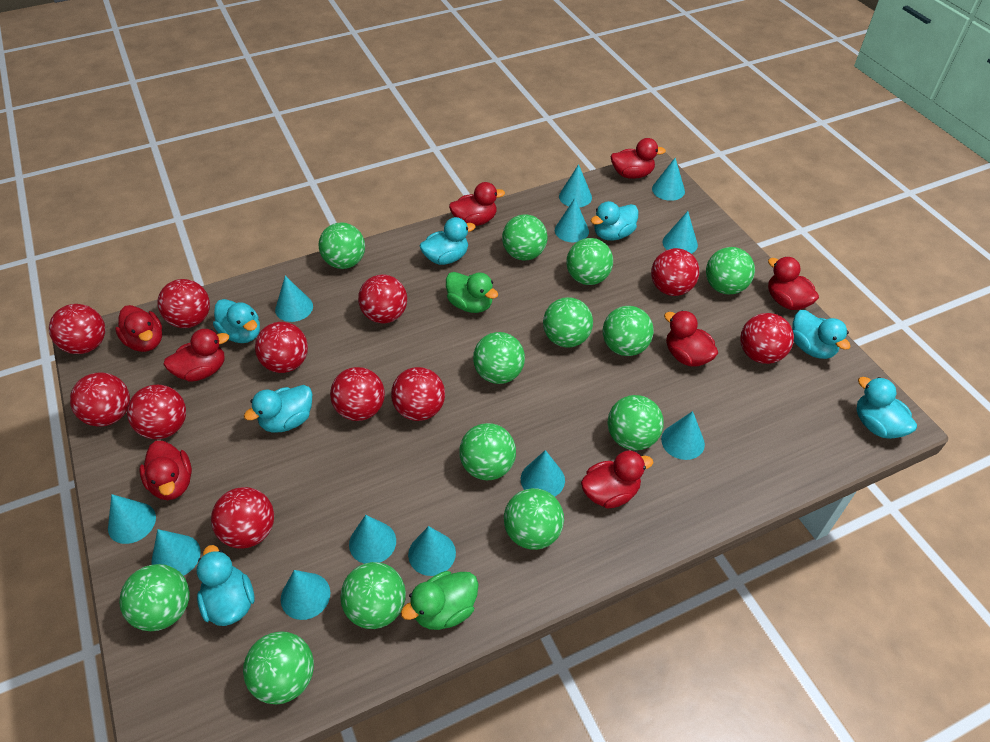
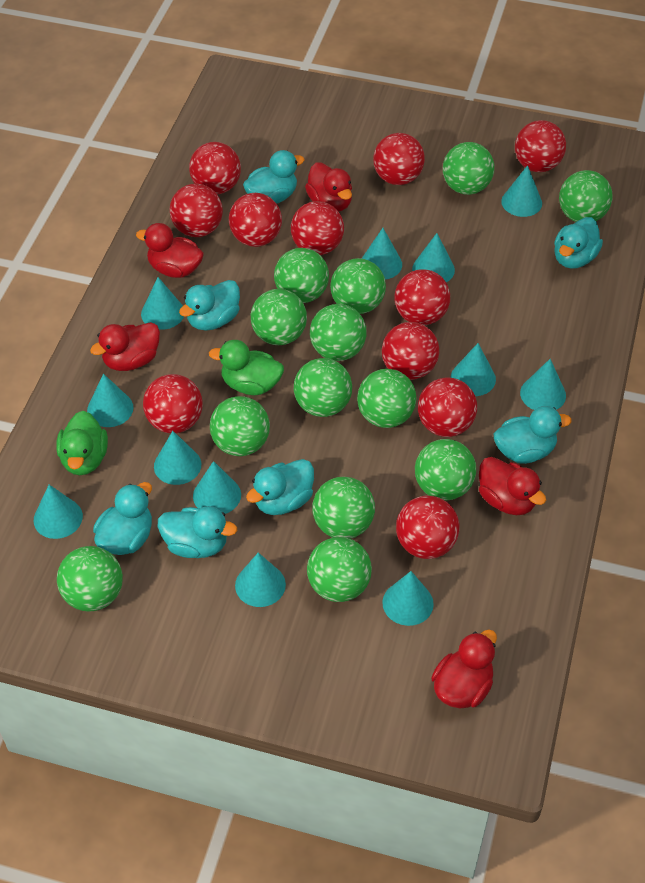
red duck: [115,305,162,352] [139,441,192,500] [163,329,229,381] [449,182,505,226] [581,451,653,509] [611,138,666,179] [664,310,718,367] [768,257,819,310] = 8 -> [90,322,160,371] [136,223,204,278] [305,162,352,212] [431,630,497,708] [479,457,546,515] = 5

